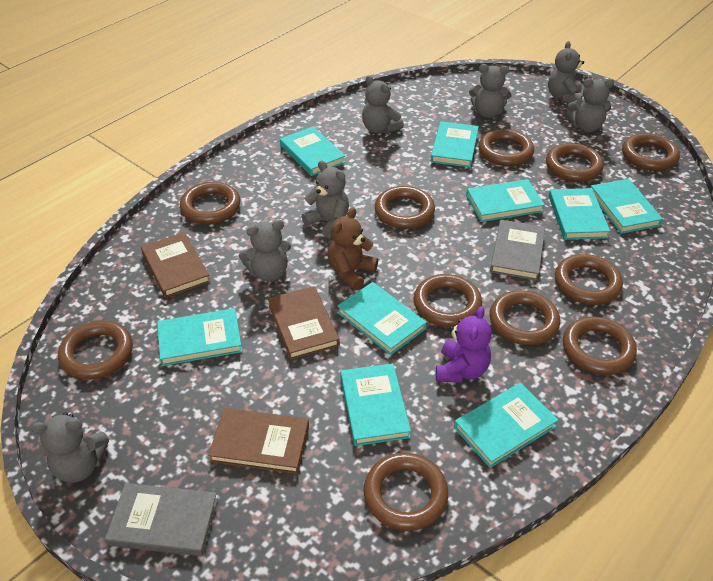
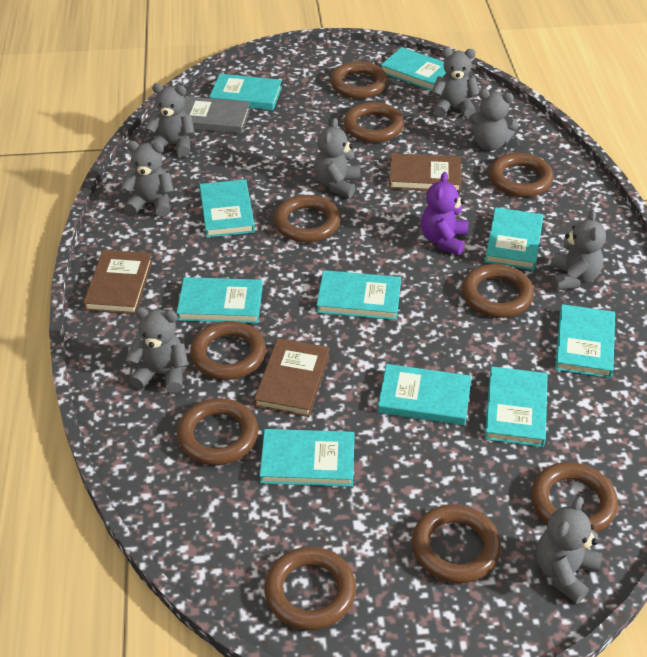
brown ring: [58,320,133,380] [180,182,240,224] [364,453,448,531] [375,186,435,229] [414,274,482,327] [478,129,534,166] [490,290,560,345] [546,143,604,182] [555,254,623,305] [563,317,637,375] [622,133,680,171] = 11 -> [177,398,258,465] [190,321,266,380] [264,546,356,630] [274,195,341,243] [330,61,388,99] [344,102,404,143] [412,504,501,583] [462,264,534,318] [489,153,554,197] [531,462,618,533] = 10
brown teddy bear: [328,208,378,290] = 1 -> none = 0
grey book: [105,483,218,556] [490,220,545,281] = 2 -> [183,96,250,134] = 1
grey teddy bear: [31,412,109,483] [239,220,291,282] [301,161,349,238] [362,75,404,134] [469,64,512,118] [548,41,584,103] [566,78,615,132] = 7 -> [121,141,174,217] [126,307,188,393] [145,83,195,157] [314,118,360,198] [432,48,479,118] [469,89,519,151] [536,496,602,604] [550,210,606,290] = 8
turquoise book: [157,308,242,366] [280,127,346,176] [337,282,427,355] [340,363,411,446] [431,121,479,168] [454,383,558,468] [466,179,545,222] [549,188,610,240] [591,179,663,234] = 9 -> [176,277,263,323] [200,179,255,238] [210,74,282,110] [260,429,354,487] [317,270,401,320] [378,364,472,425] [381,47,446,91] [485,207,543,270] [485,366,548,447] [555,304,615,378] = 10

